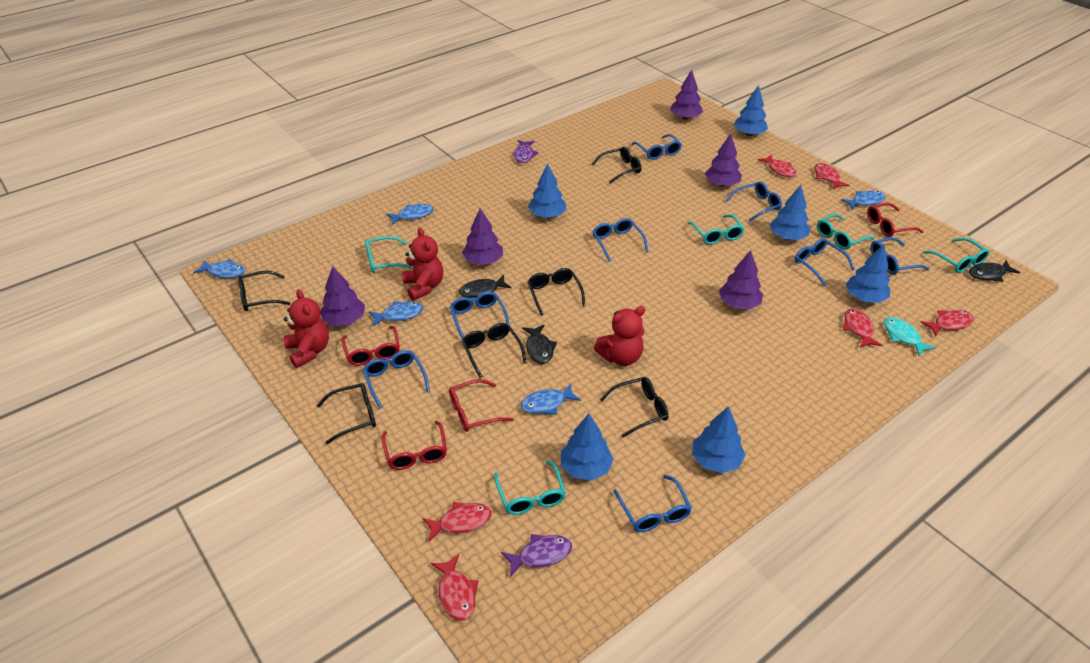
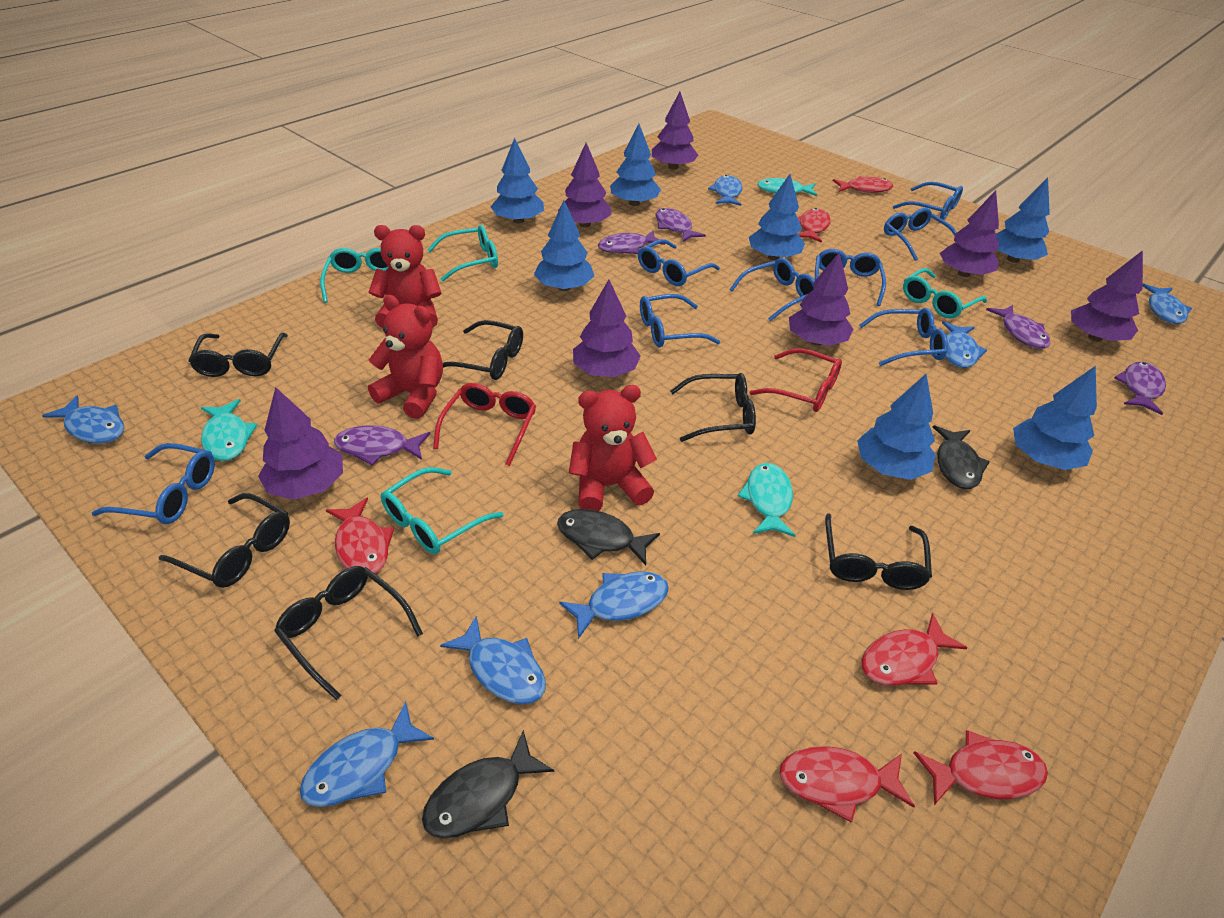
blue fish: [193,259,245,278] [369,301,423,327] [386,204,434,225] [521,383,581,415] [841,191,885,210] = 5 -> [42,395,124,444] [300,701,434,807] [440,616,546,704] [559,571,669,639] [708,175,743,206] [942,321,987,368] [1143,283,1192,324] = 7
blue tree: [528,163,566,218] [561,414,614,481] [692,406,746,473] [734,85,768,136] [770,185,810,240] [845,244,890,303] = 6 -> [490,138,544,224] [534,200,594,291] [610,124,661,206] [749,174,805,260] [857,374,936,480] [996,178,1050,263] [1013,366,1097,470] = 7
purple fish: [501,534,572,577] [514,140,538,163] = 2 -> [334,426,430,465] [598,231,665,254] [656,208,706,242] [986,305,1051,349] [1114,362,1166,415] = 5
purple tree: [320,266,365,326] [462,208,503,265] [670,70,703,120] [705,134,742,187] [719,250,763,309] = 5 -> [258,387,343,500] [558,143,612,228] [573,280,641,377] [652,92,698,170] [789,252,853,346] [940,191,1000,277] [1071,250,1143,342] = 7
red glasses: [341,326,400,366] [381,420,447,470] [449,379,514,432] [867,203,924,237] = 4 -> [433,383,536,466] [750,348,842,412] = 2
turquoise fish: [884,317,936,356] = 1 -> [201,399,258,461] [738,463,796,537] [757,178,817,196] = 3
turquoise glasses: [365,236,413,273] [494,460,566,515] [687,214,744,245] [817,214,875,250] [923,238,989,273] = 5 -> [320,248,388,303] [381,467,504,554] [428,225,498,281] [903,268,987,318] = 4

